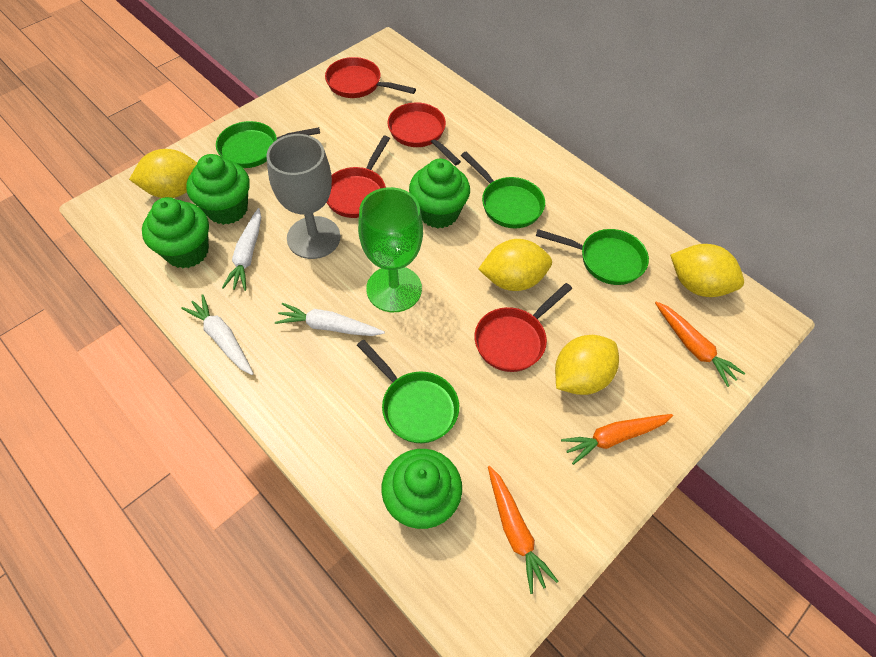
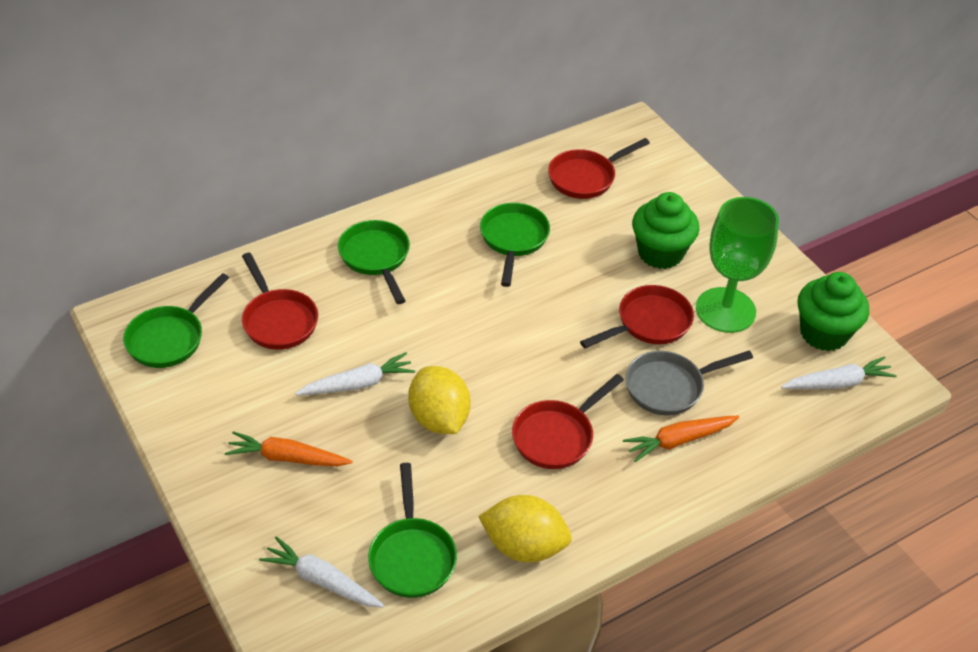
green cupcake: [142,197,209,268] [186,154,250,225] [381,449,462,529] [409,159,470,229] = 4 -> [632,192,699,269] [798,272,869,351] = 2
grey goblet: [266,134,340,259] = 1 -> none = 0
grey pan: none = 0 -> [625,351,753,416] = 1
orange carrot: [488,466,558,594] [561,414,673,465] [655,301,745,387] = 3 -> [225,431,352,466] [623,416,739,462] = 2
yellow lemon: [129,149,197,198] [478,239,552,291] [555,335,619,395] [670,244,744,297] = 4 -> [408,366,471,434] [478,495,572,562] = 2

